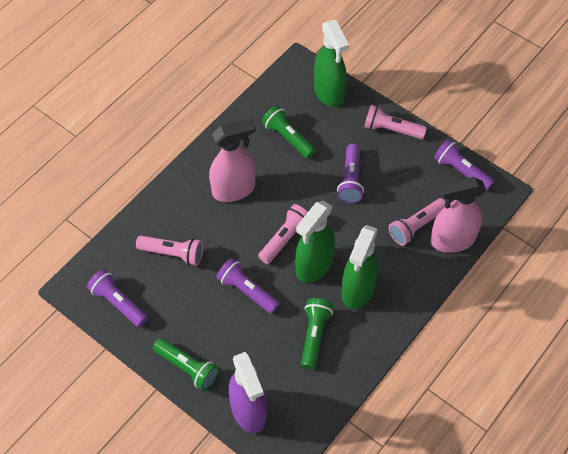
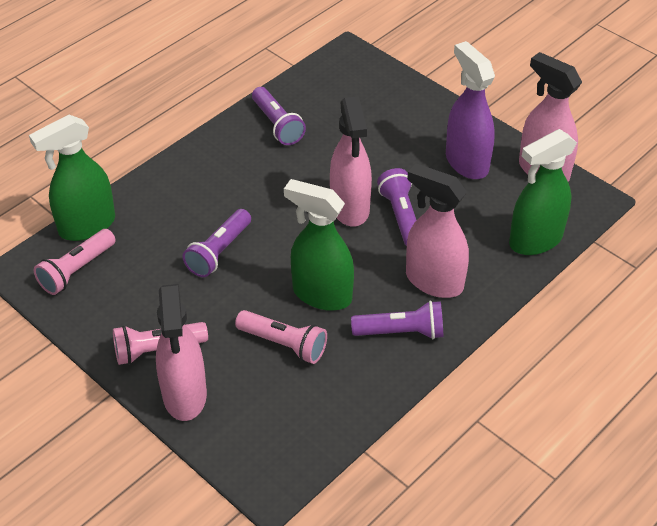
green flashlight: [153,338,219,391] [262,105,316,159] [301,298,333,369] = 3 -> none = 0
pink flashlight: [136,236,203,266] [258,204,308,264] [364,105,427,139] [389,198,445,246] = 4 -> [34,229,115,295] [113,322,208,365] [235,310,327,364] = 3
pink spray bottle: [209,118,256,202] [430,177,486,253] = 2 -> [156,284,207,421] [330,96,372,226] [406,163,469,298] [519,52,582,182] = 4

